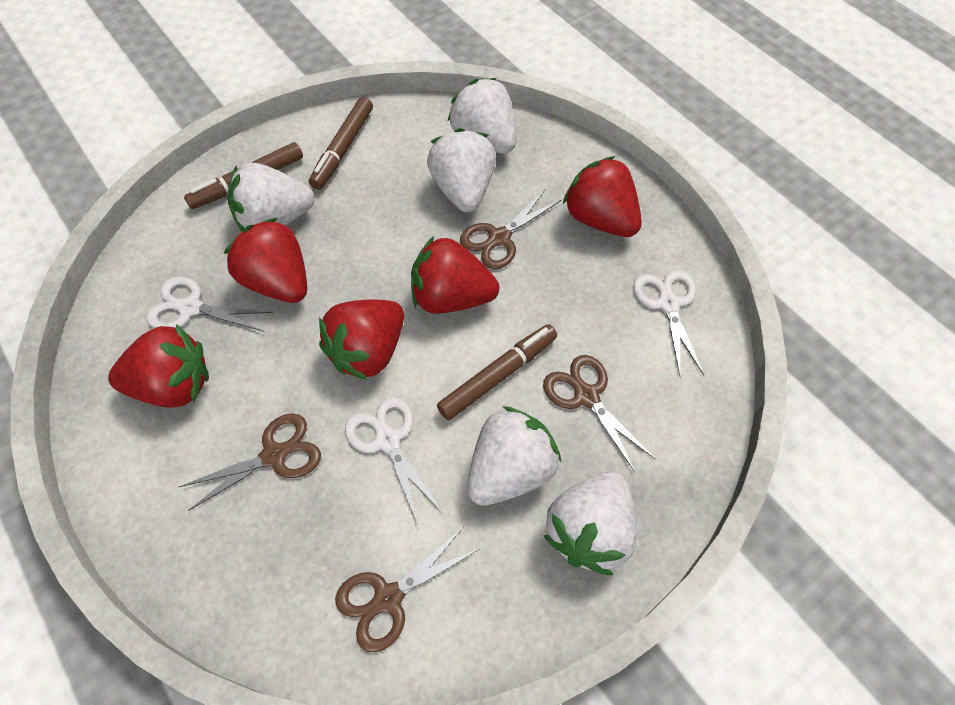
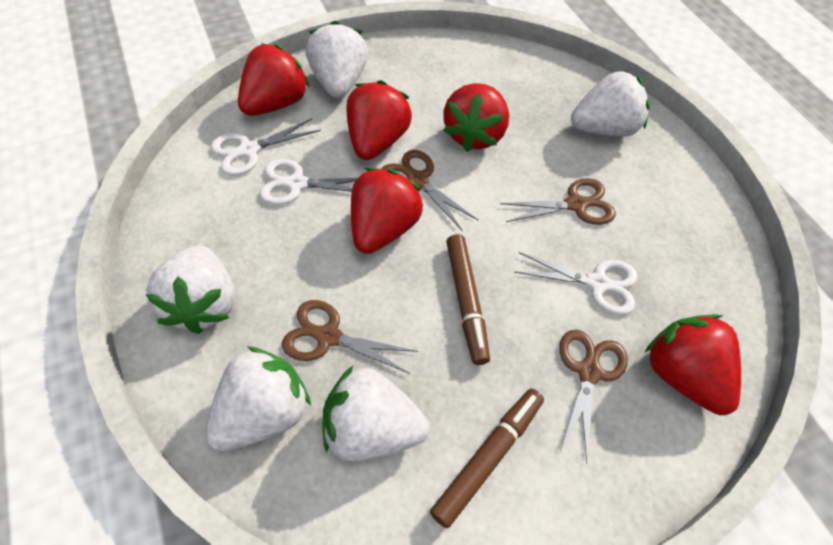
brown marker: [184,142,303,209] [309,97,373,190] [437,324,557,420] = 3 -> [430,389,544,528] [446,234,490,365] = 2

